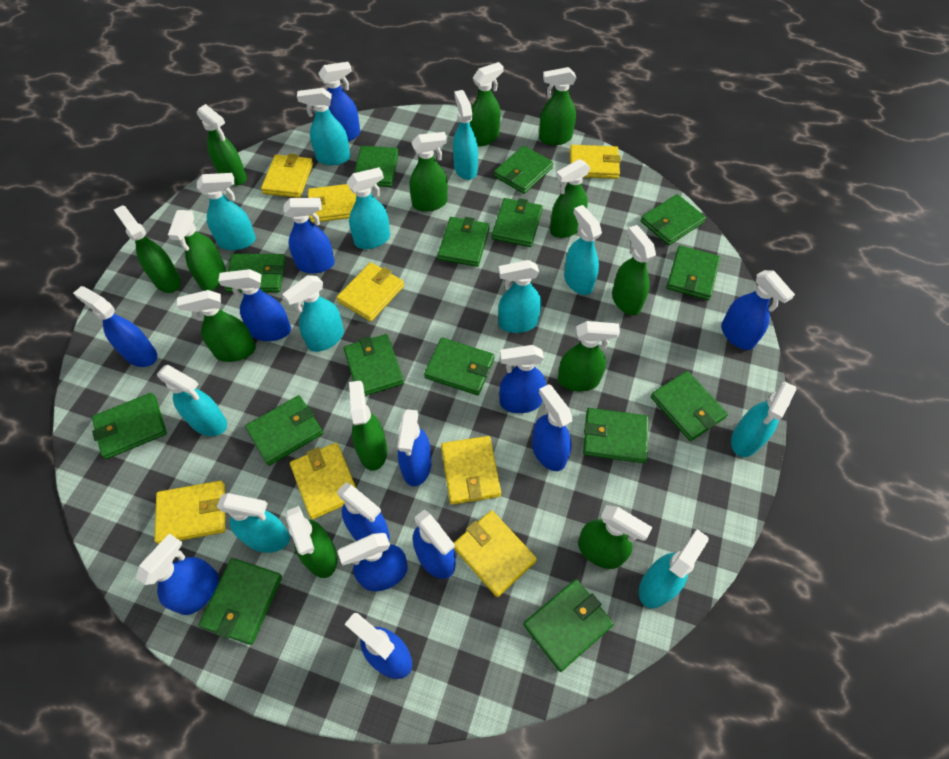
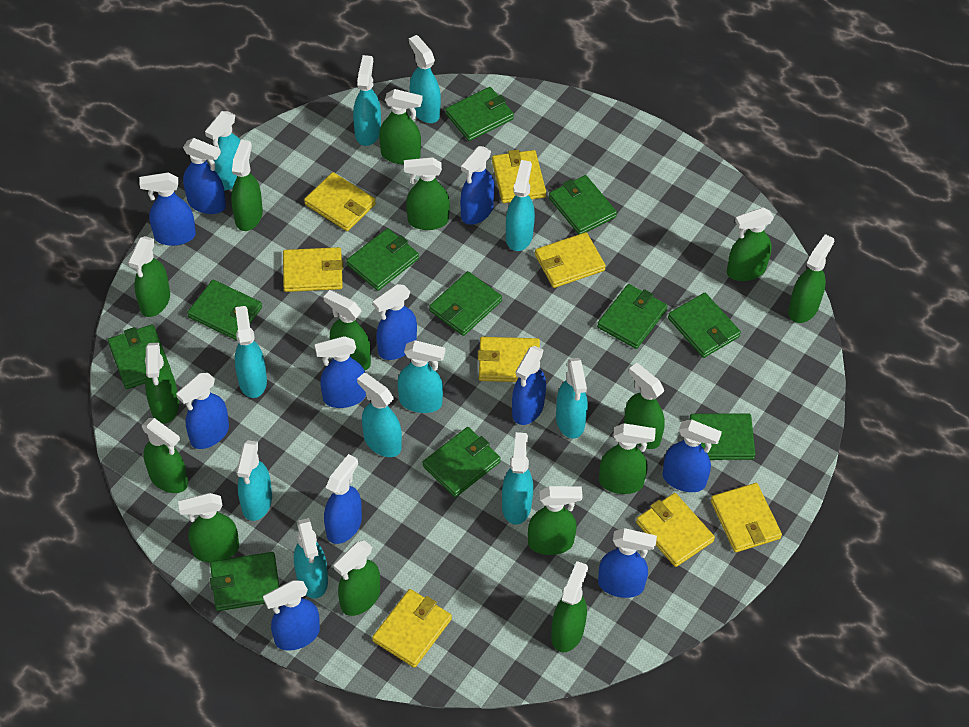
blue spray bottle: [73,286,157,367] [136,533,219,615] [218,269,291,341] [283,198,335,273] [318,62,360,142] [337,482,390,541] [337,533,408,591] [345,613,412,679] [397,409,432,486] [413,509,456,579] [499,345,546,413] [532,384,573,471] [721,270,795,350] = 13 -> [139,173,196,246] [176,373,229,449] [183,138,226,214] [263,580,320,651] [315,336,366,408] [324,454,362,544] [373,284,417,360] [460,146,495,225] [512,346,546,425] [598,528,657,598] [662,420,722,492] = 11
green spray bottle: [114,205,181,293] [168,210,226,291] [177,290,256,362] [197,104,247,186] [286,506,337,578] [349,381,387,471] [409,132,448,212] [470,62,504,147] [539,67,576,145] [550,159,591,238] [558,321,620,392] [578,505,652,569] [612,225,656,316] = 13 -> [128,236,170,317] [142,418,188,493] [145,343,179,424] [178,493,239,562] [231,140,263,231] [324,290,371,370] [334,540,380,616] [379,89,422,164] [404,157,450,230] [528,486,583,555] [551,561,588,652] [599,423,656,494] [624,363,665,449] [727,207,774,281] [788,234,834,323] = 15
green wallet: [92,393,167,459] [199,558,282,645] [224,254,286,292] [245,395,323,466] [343,334,404,396] [354,146,399,187] [424,338,494,395] [438,217,490,267] [492,198,543,247] [494,146,553,194] [523,579,614,672] [583,408,649,463] [640,194,706,245] [651,371,728,441] [667,245,721,300] = 15 -> [108,324,171,389] [187,280,262,340] [210,552,279,611] [346,228,419,291] [423,427,501,497] [429,271,502,336] [445,87,514,141] [549,175,617,235] [597,284,667,349] [668,293,741,358] [689,413,755,460] = 11

